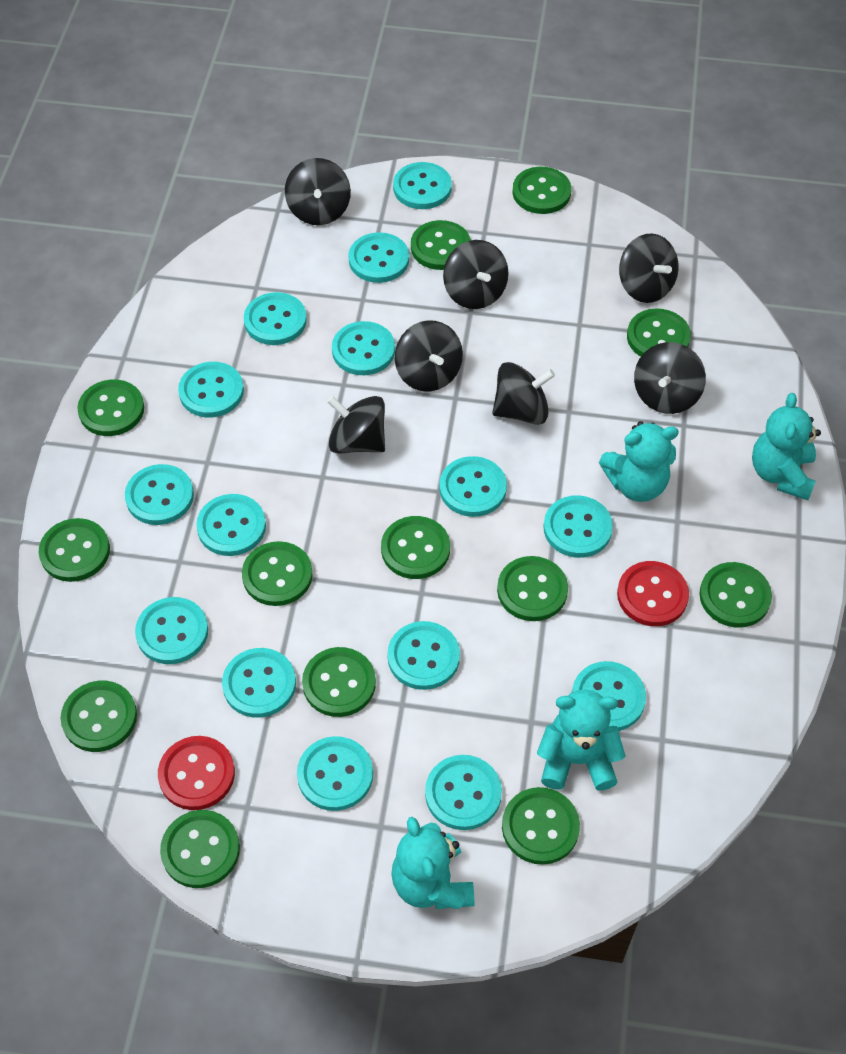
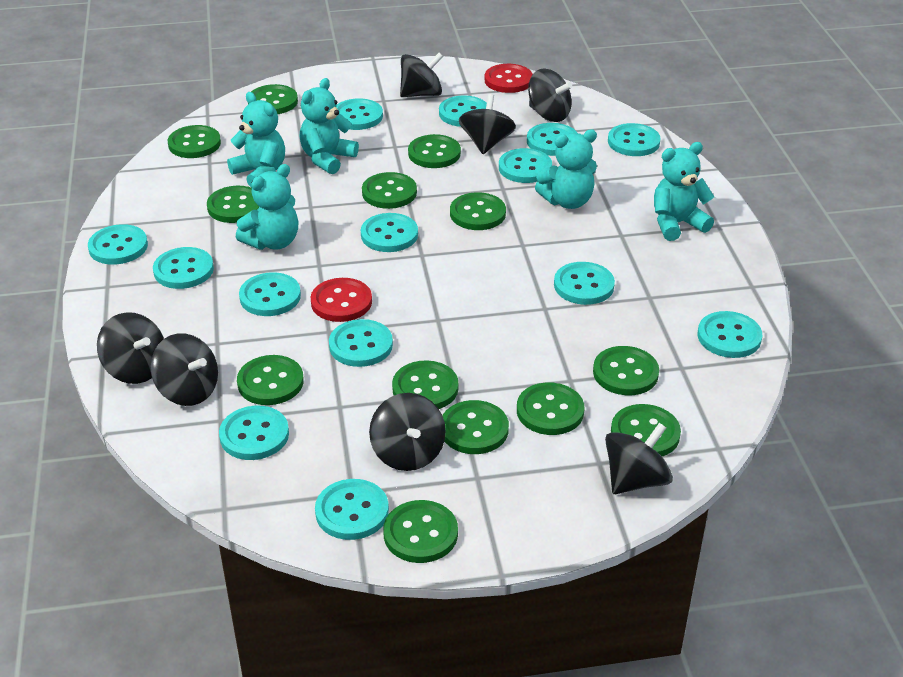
turquoise button: [125,464,194,525] [135,597,208,664] [178,362,244,417] [196,494,266,556] [222,648,296,718] [244,292,307,345] [297,736,373,811] [332,321,395,375] [348,232,409,283] [387,621,460,690] [393,162,452,209] [425,755,502,830] [439,456,507,517] [543,495,613,558] [572,661,646,731] = 15 -> [88,224,148,265] [153,247,214,289] [219,406,289,460] [239,272,301,316] [315,479,389,540] [329,319,393,367] [336,98,383,130] [361,213,418,252] [439,95,487,127] [499,148,552,183] [527,123,577,156] [554,262,615,305] [608,123,661,156] [697,311,762,358] = 14
turquoise teddy bear: [391,817,474,909] [537,689,626,791] [599,421,679,502] [752,393,821,500] = 4 -> [227,92,285,188] [236,164,299,250] [300,78,359,174] [535,129,597,209] [654,142,714,241] = 5

